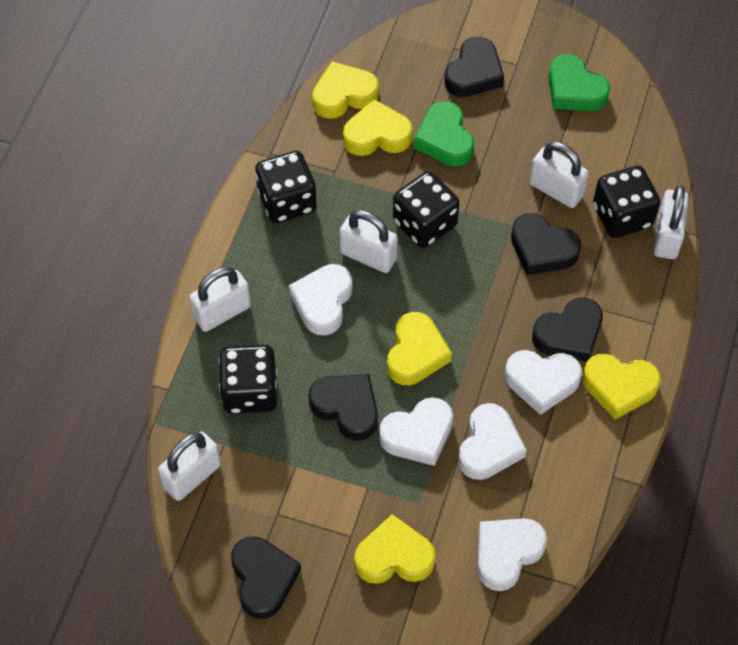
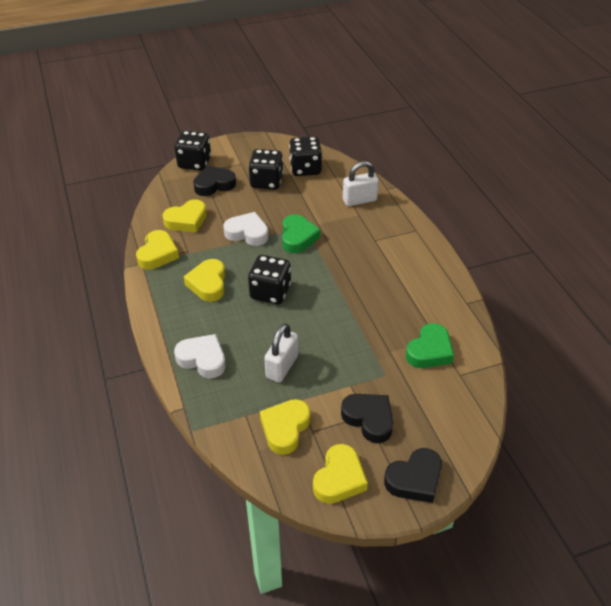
black heart: [231,536,301,619] [309,374,378,441] [445,37,504,97] [511,213,581,275] [532,297,603,362] = 5 -> [193,166,236,196] [341,394,393,443] [384,448,442,503] = 3
white heart: [289,264,353,336] [379,397,453,466] [458,403,526,480] [478,518,547,591] [504,350,582,415] = 5 -> [174,334,226,378] [223,212,269,246] = 2
white padlock: [158,432,221,501] [189,267,251,332] [339,210,398,273] [530,141,589,208] [654,185,689,259] = 5 -> [264,323,298,383] [343,161,379,206] = 2

